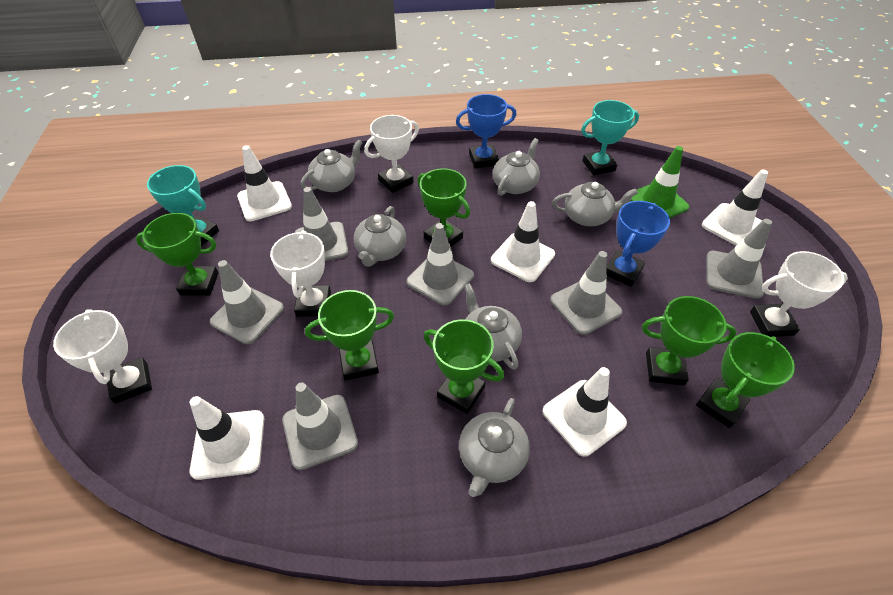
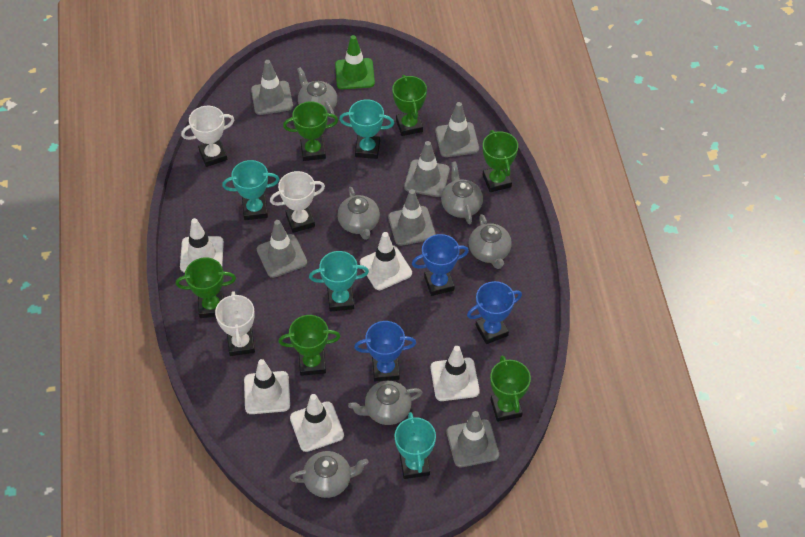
blue trophy: [456,94,516,169] [607,201,670,287] = 2 -> [354,321,416,381] [412,234,469,296] [467,281,522,344] = 3
turquoise trophy: [147,165,219,246] [581,100,639,176] = 2 -> [222,160,279,220] [309,251,369,312] [339,100,394,159] [395,412,436,479] = 4
white trophy: [53,309,152,404] [270,230,331,317] [364,115,419,193] [750,251,848,337] = 4 -> [181,106,234,167] [215,291,255,356] [270,171,325,233] = 3

